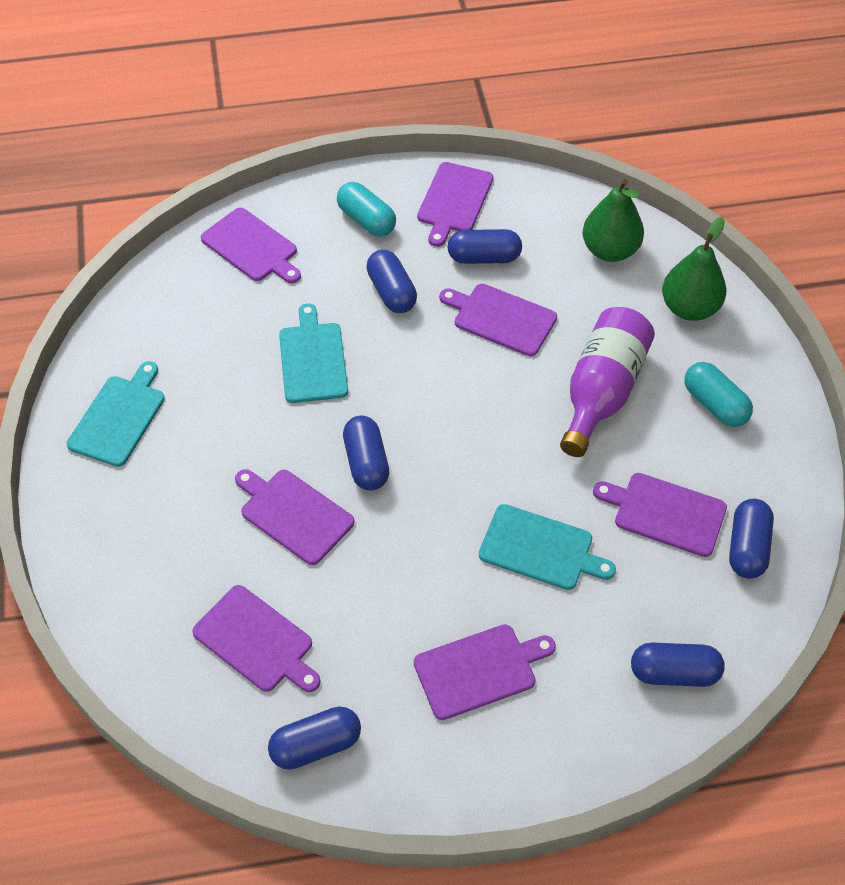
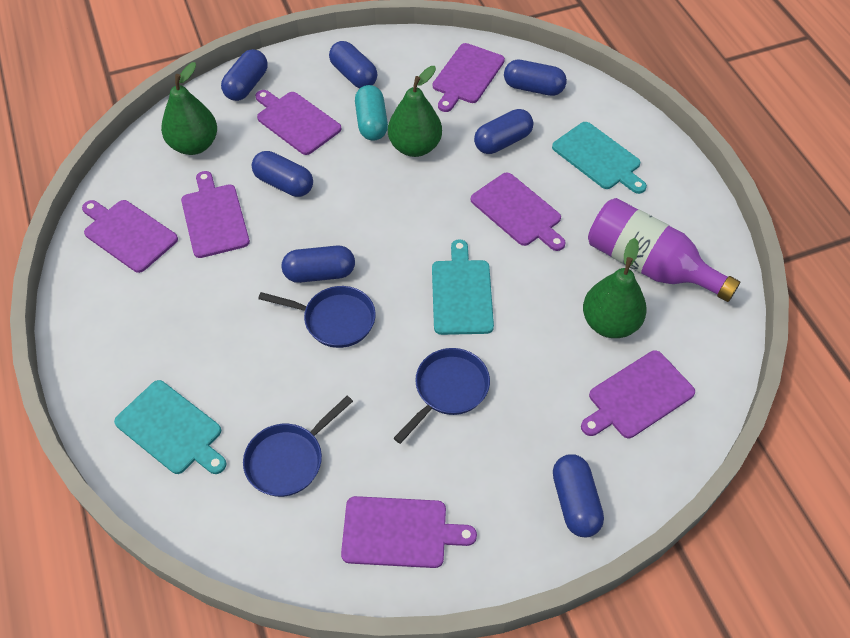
blue capsule: [268,707,361,770] [343,415,389,491] [366,250,417,313] [448,229,522,264] [631,643,725,687] [729,499,774,579] = 6 -> [221,49,268,101] [252,151,313,197] [282,246,355,283] [329,41,377,88] [474,109,533,154] [504,60,567,96] [553,454,604,537] = 7
blue pan: none = 0 -> [243,396,353,497] [258,286,376,348] [394,348,490,444] = 3
green pear: [583,179,644,262] [662,217,726,321] = 2 -> [161,62,217,155] [388,66,442,157] [583,238,647,338] = 3
turquoise capsule: [337,182,396,237] [684,362,753,427] = 2 -> [355,85,388,140] = 1

